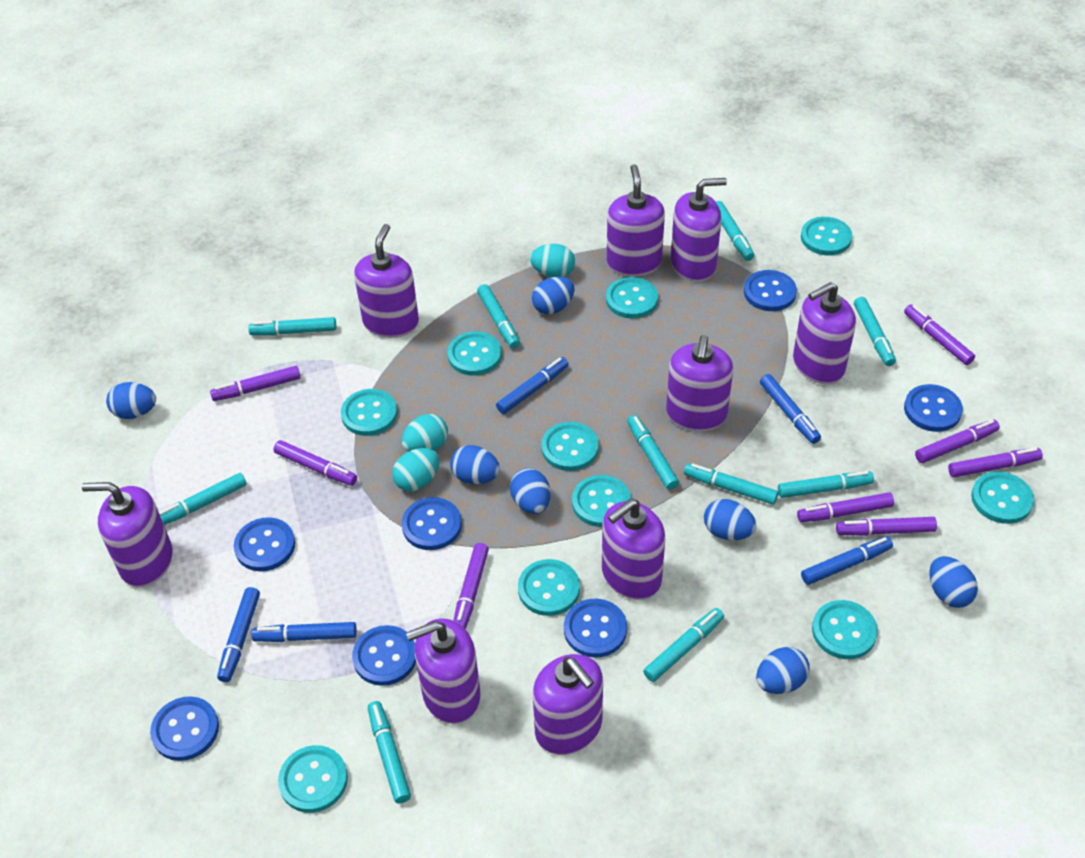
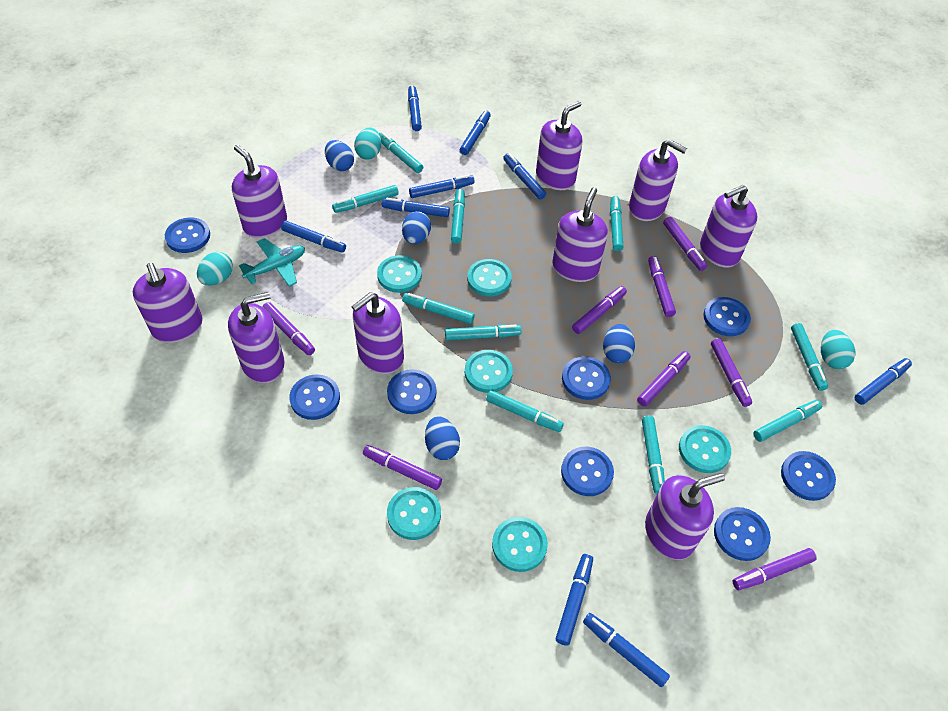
blue button: [150,696,219,761] [234,517,295,571] [352,625,416,686] [402,497,462,550] [564,599,627,657] [744,270,797,311] [904,384,963,432] = 7 -> [165,218,210,253] [289,374,340,420] [387,369,436,414] [561,447,614,496] [562,356,611,400] [703,297,751,336] [714,507,771,561] [781,451,836,501] = 8
blue egg: [106,382,156,419] [450,445,500,484] [510,468,551,514] [532,277,575,314] [704,499,756,540] [756,647,810,694] [929,556,978,608] = 7 -> [325,140,354,171] [402,211,431,244] [425,416,460,460] [603,324,635,363] = 4
blue marker: [217,587,260,682] [251,622,357,642] [496,357,569,414] [760,374,821,444] [801,536,893,585] = 5 -> [281,221,346,253] [382,198,450,217] [408,86,422,131] [409,175,475,198] [460,111,491,155] [503,153,546,200] [556,554,593,646] [583,613,670,687] [855,358,912,405] = 9
turquoise button: [278,745,348,813] [341,389,397,436] [447,331,502,376] [518,559,580,616] [541,422,599,471] [572,475,631,527] [606,277,658,319] [801,217,852,256] [812,600,878,659] [971,471,1034,524] = 10 -> [377,255,422,293] [387,487,441,540] [465,350,513,393] [467,259,512,296] [492,517,548,572] [679,425,731,473] = 6
turquoise plane: none = 0 -> [239,238,305,287] = 1

